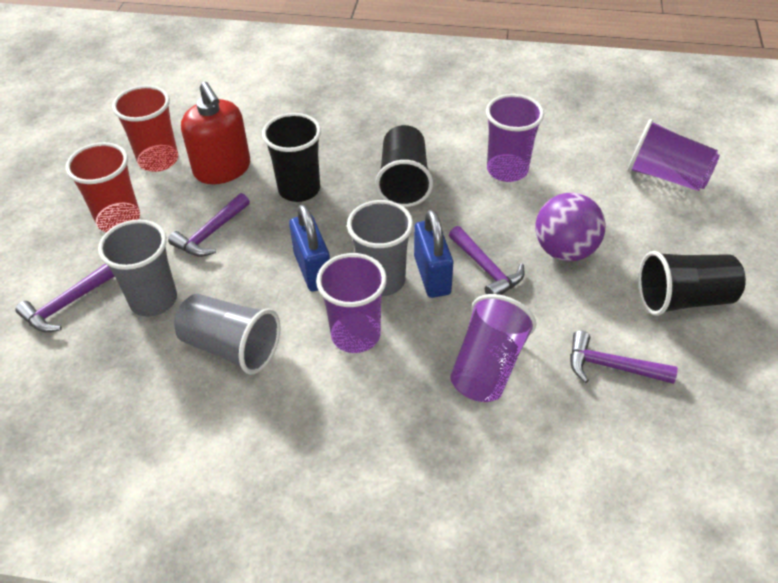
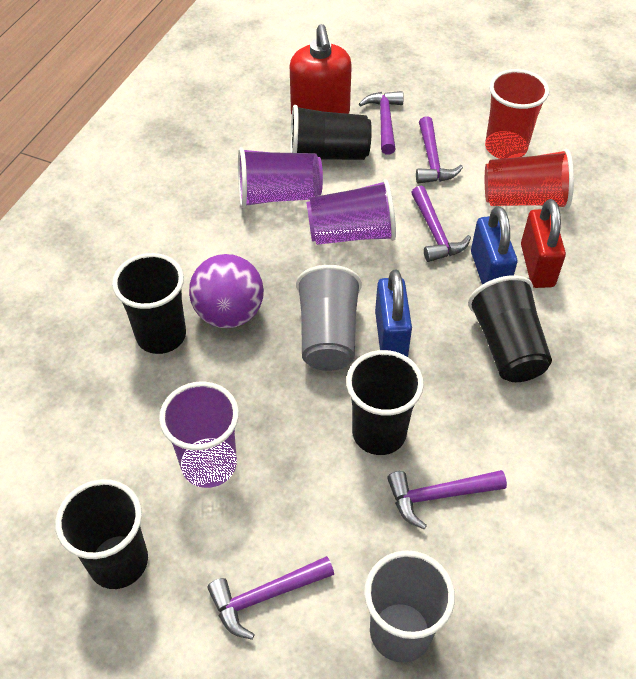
black cup: [262,113,321,202] [375,125,433,207] [638,251,746,316] = 3 -> [55,479,148,589] [112,253,186,354] [290,105,372,160] [346,350,424,455] [468,275,552,382] = 5
grey cup: [98,220,177,317] [174,294,281,374] [347,200,413,296] = 3 -> [296,265,362,371] [364,550,455,663] = 2
purple cup: [316,253,387,353] [450,294,536,402] [486,94,544,182] [627,119,720,191] = 4 -> [159,381,239,488] [238,147,323,208] [306,179,396,245] = 3
purple hammer: [15,264,115,332] [168,193,250,257] [449,226,525,295] [570,331,678,384] = 4 -> [207,556,334,640] [359,91,404,154] [387,470,507,529] [411,186,471,262] [416,116,463,184] = 5
red padlock: none = 0 -> [521,199,566,288] = 1

